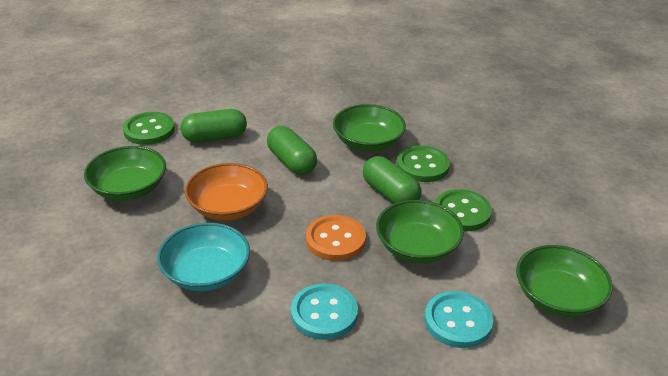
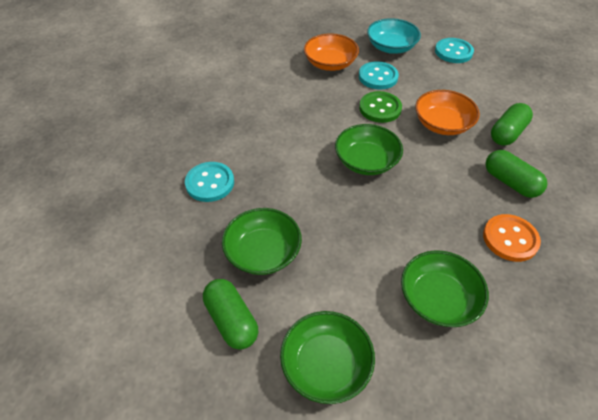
green button: [123,112,175,145] [397,145,450,182] [435,189,492,231] = 3 -> [359,91,402,123] = 1
orange bowl: [185,163,268,221] = 1 -> [304,33,359,71] [415,90,480,135] = 2
turquoise button: [291,284,358,340] [425,291,493,348] = 2 -> [185,162,234,202] [359,61,399,90] [435,38,474,63] = 3

